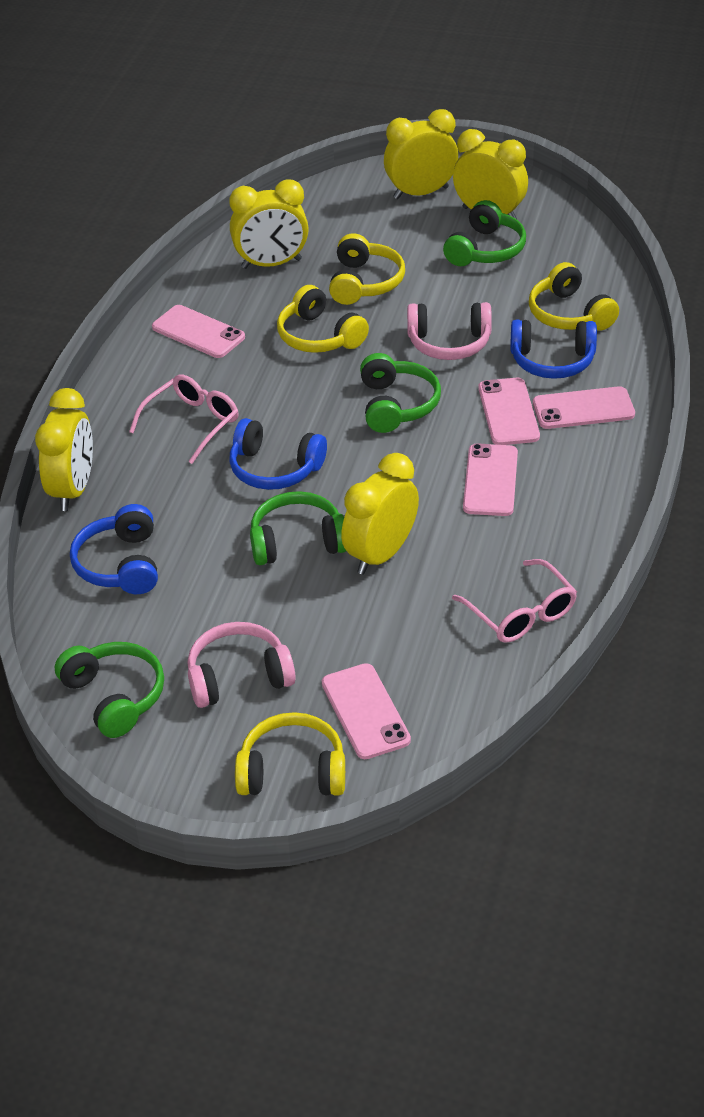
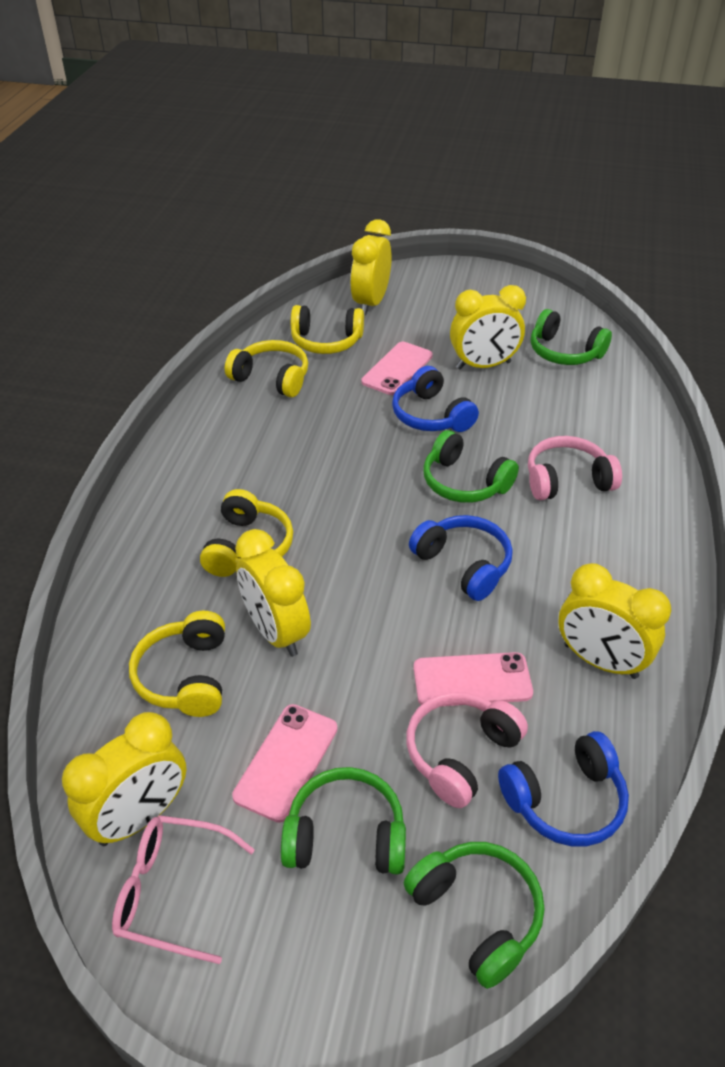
pink glasses: [129,374,239,464] [452,559,577,643] = 2 -> [112,815,255,964] = 1
pink phone: [152,305,245,358] [322,663,411,759] [463,443,518,516] [478,378,540,445] [533,386,635,429] = 5 -> [232,704,337,823] [361,342,433,395] [414,652,533,706] = 3

